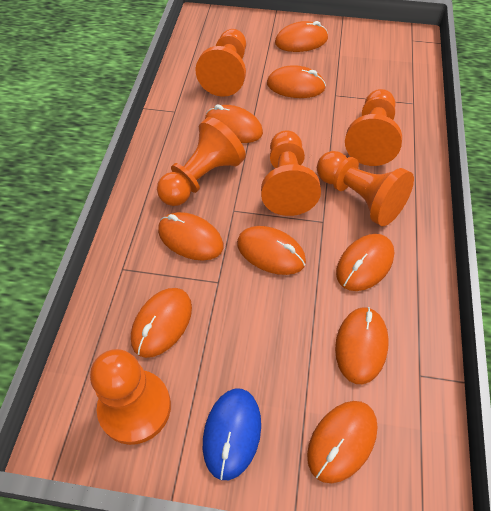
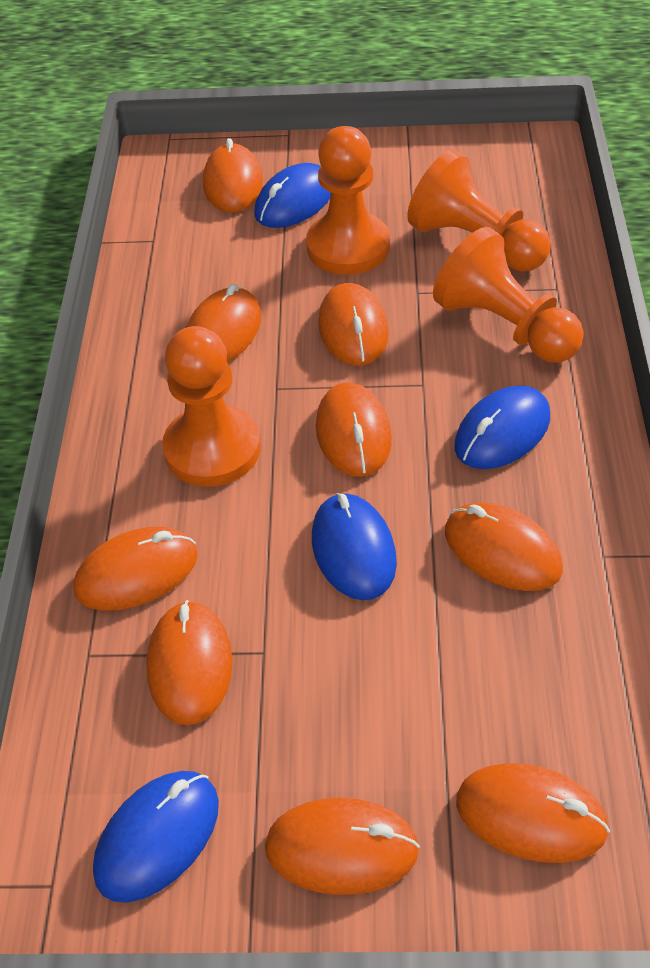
blue mouse: [203,389,261,480] = 1 -> [93,771,219,903] [254,163,331,228] [312,493,397,600] [454,385,550,469] = 4
orange pawn: [90,349,171,445] [157,117,246,206] [196,29,246,97] [261,131,321,216] [317,151,414,226] [345,89,402,166] = 6 -> [162,326,261,487] [306,126,390,275] [407,150,551,272] [433,227,584,363] = 4

